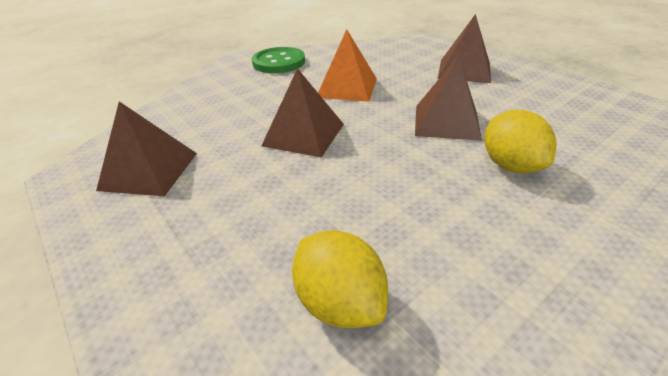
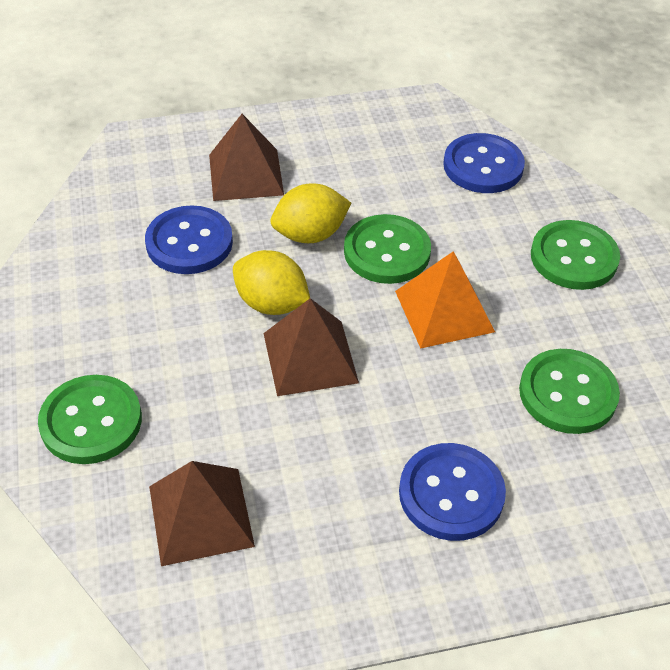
blue button: none = 0 -> [145,205,233,274] [399,443,506,541] [443,133,525,193] = 3
brown pyramid: [96,101,197,196] [262,68,344,158] [415,56,482,141] [438,14,491,83] = 4 -> [149,461,255,566] [209,114,284,201] [263,298,359,396] = 3
green button: [252,47,305,73] = 1 -> [38,375,142,464] [344,214,431,284] [519,349,620,434] [531,220,620,290] = 4

